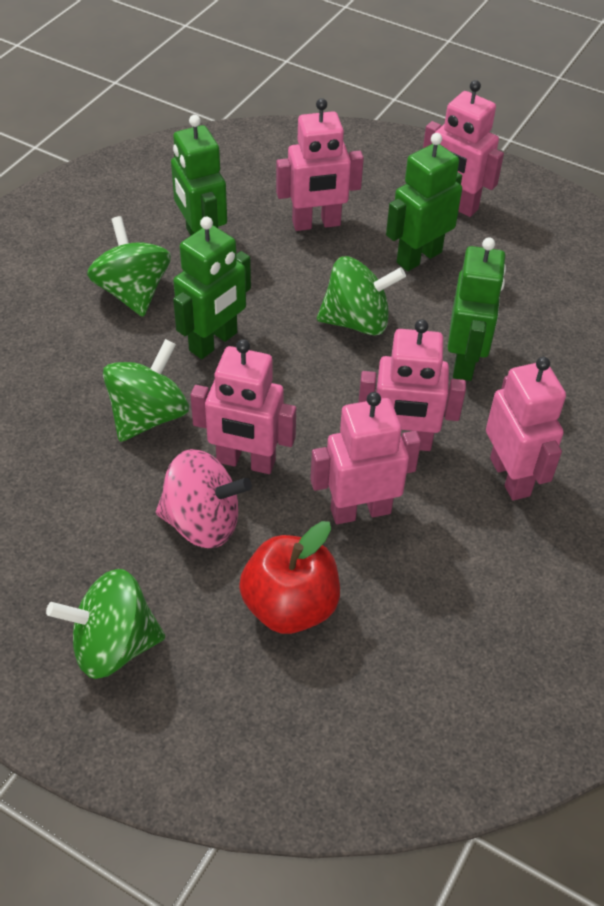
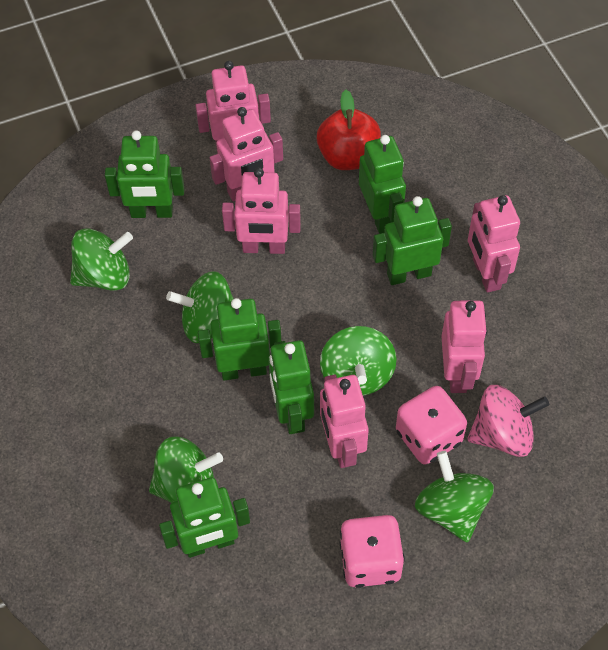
green robot: [171,115,227,236] [173,217,251,359] [386,133,462,271] [448,237,506,381] = 4 -> [105,130,185,218] [159,477,250,558] [198,298,281,381] [268,340,314,434] [359,135,406,234] [373,196,452,285] = 6
green spinning top: [46,569,165,679] [87,216,171,317] [103,339,189,442] [317,256,406,335] = 4 -> [70,229,133,291] [149,436,223,503] [166,271,234,343] [320,326,397,395] [415,451,494,543] = 5
pink dice: none = 0 -> [339,515,405,588] [396,386,467,464] = 2

